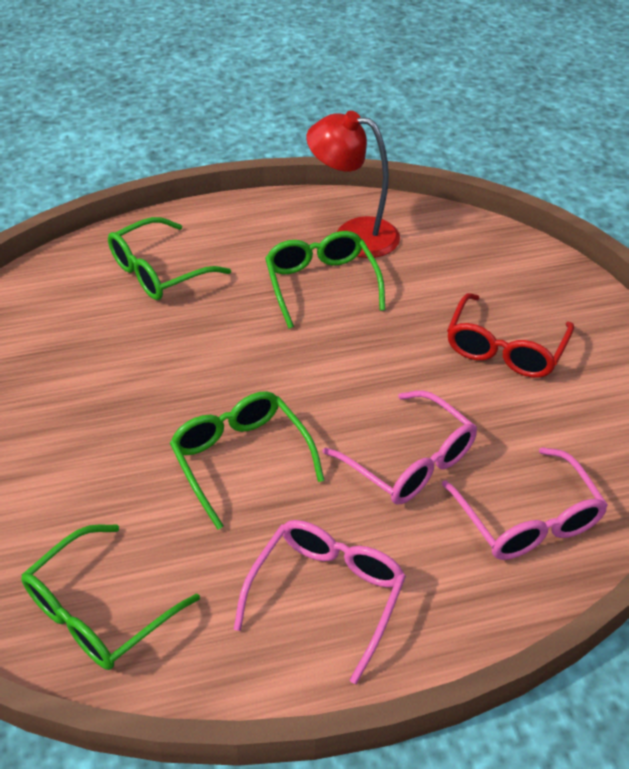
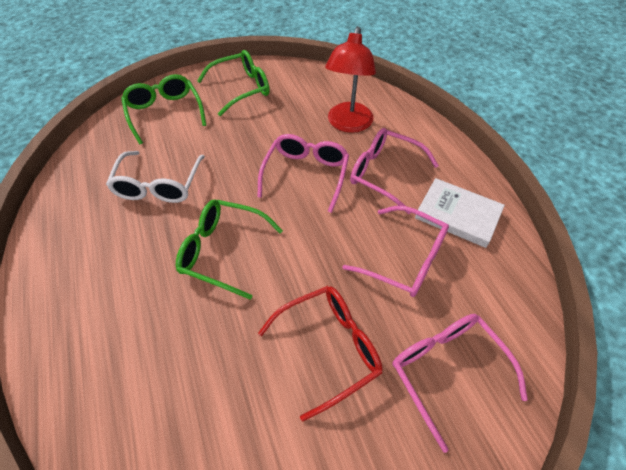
green glasses: [21,524,200,670] [108,217,231,300] [170,391,325,530] [265,231,385,329] = 4 -> [121,74,206,145] [176,199,283,300] [197,50,270,116] = 3
pink glasses: [234,520,406,684] [323,390,477,504] [442,447,608,560] = 3 -> [258,134,349,213] [342,206,449,297] [350,128,439,214] [393,314,528,453] = 4
white book: none = 0 -> [415,178,505,248] = 1
white glasses: none = 0 -> [106,151,205,203] = 1

